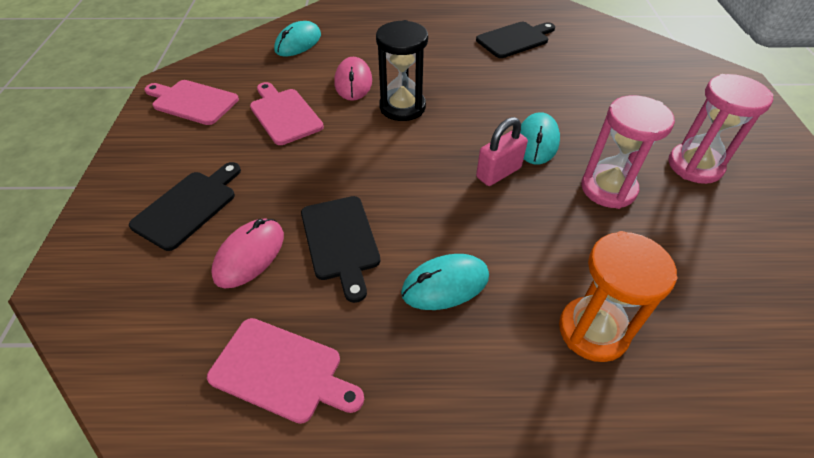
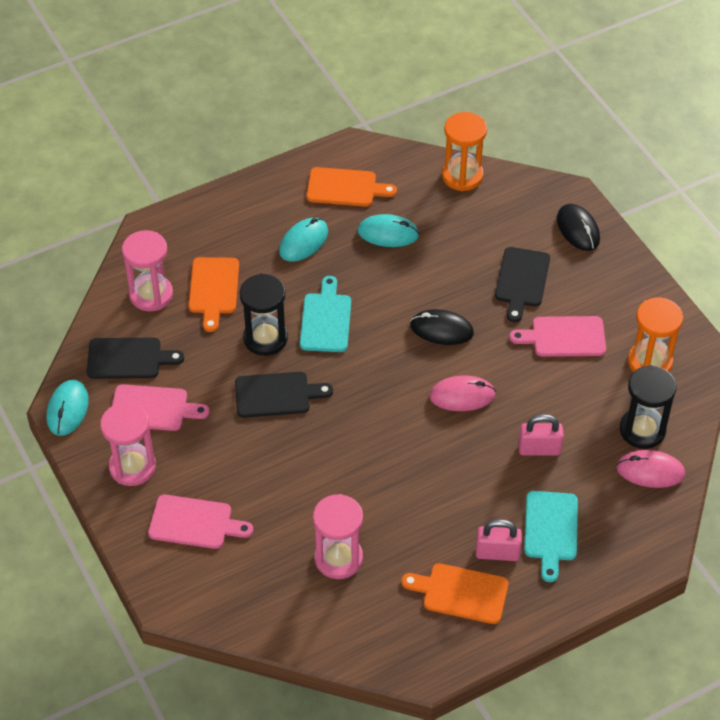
black hourglass: [376,20,428,121] = 1 -> [240,273,288,356] [620,365,676,449] = 2
black mouse: none = 0 -> [410,309,474,345] [557,204,600,251] = 2
orange cutting board: none = 0 -> [189,257,239,332] [306,167,397,207] [401,563,508,624] = 3
orange hourglass: [559,231,678,362] = 1 -> [442,112,487,191] [628,298,683,372] = 2
pink hourglass: [581,95,675,209] [668,74,773,184] = 2 -> [100,402,156,486] [122,230,173,311] [313,494,363,579] = 3
pink padlock: [476,117,528,186] = 1 -> [476,519,522,561] [518,414,564,456] = 2
turquoise cutting board: none = 0 -> [300,276,351,352] [524,491,578,582] = 2

